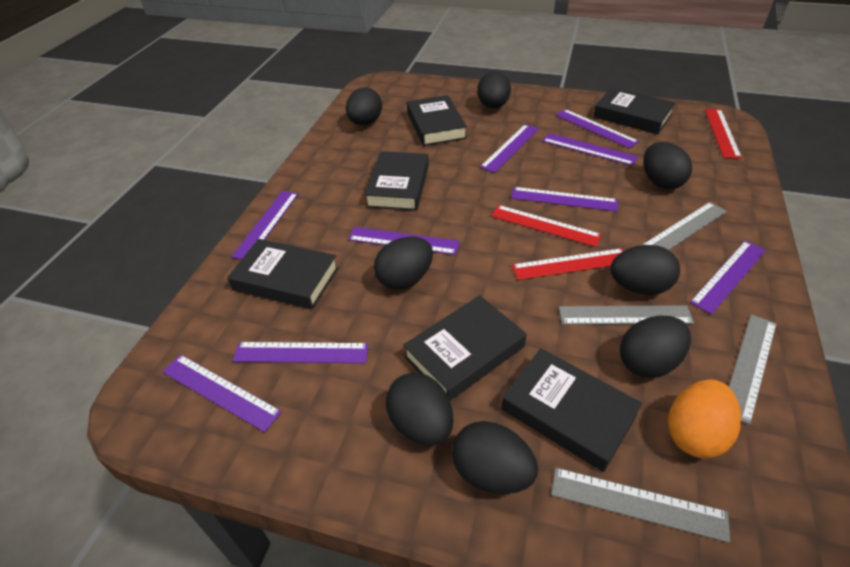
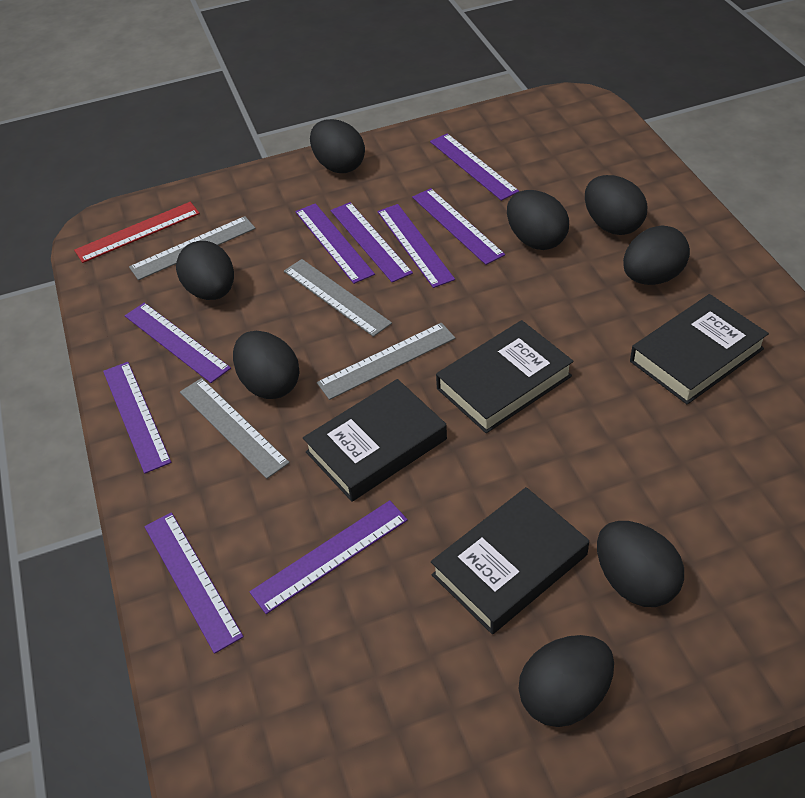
black book: [227,239,339,309] [364,151,429,211] [403,295,526,401] [407,95,467,146] [501,348,642,472] [593,87,676,135] = 6 -> [303,379,447,502] [431,487,589,634] [436,320,574,433] [630,294,769,405] = 4
orange egg: [668,379,741,459] = 1 -> none = 0
red ruler: [491,205,602,247] [512,248,624,280] [705,109,742,159] = 3 -> [74,202,200,263] = 1

